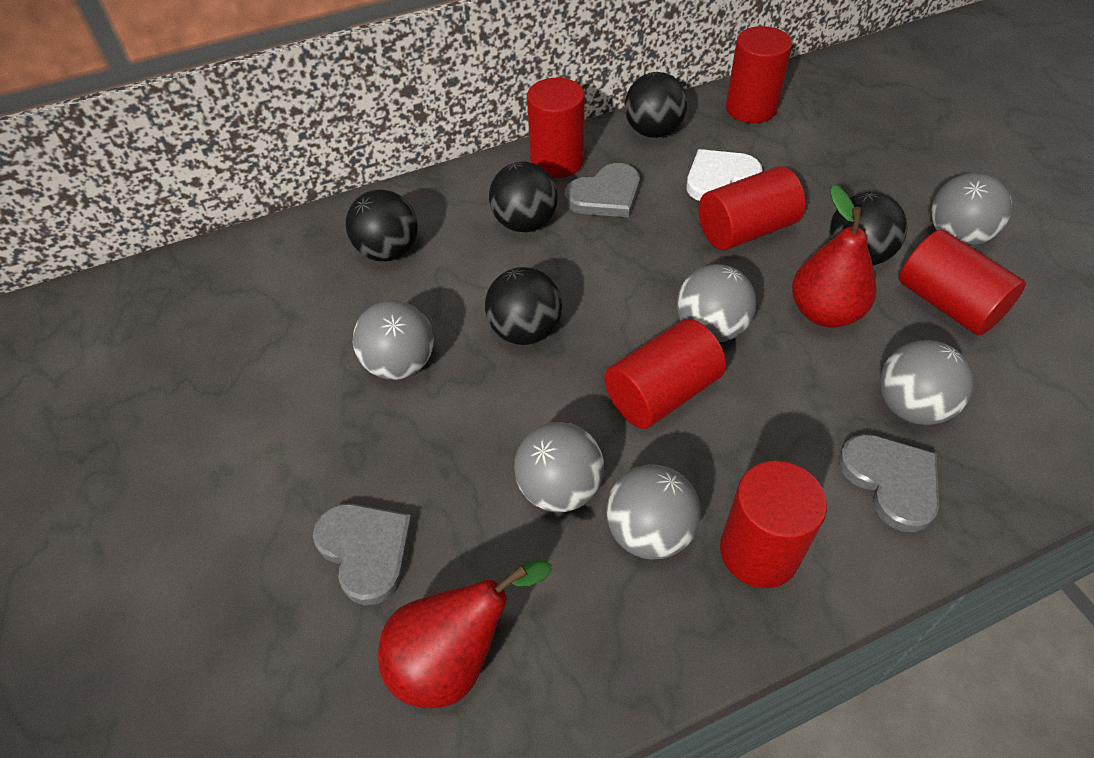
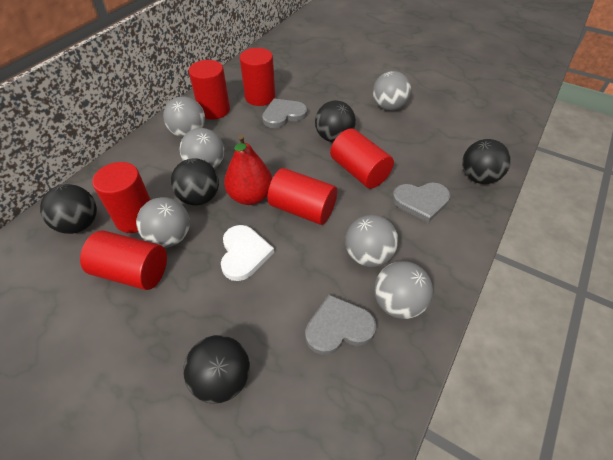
red pear: [378,560,552,708] [792,185,876,328] = 2 -> [224,135,273,205] = 1

